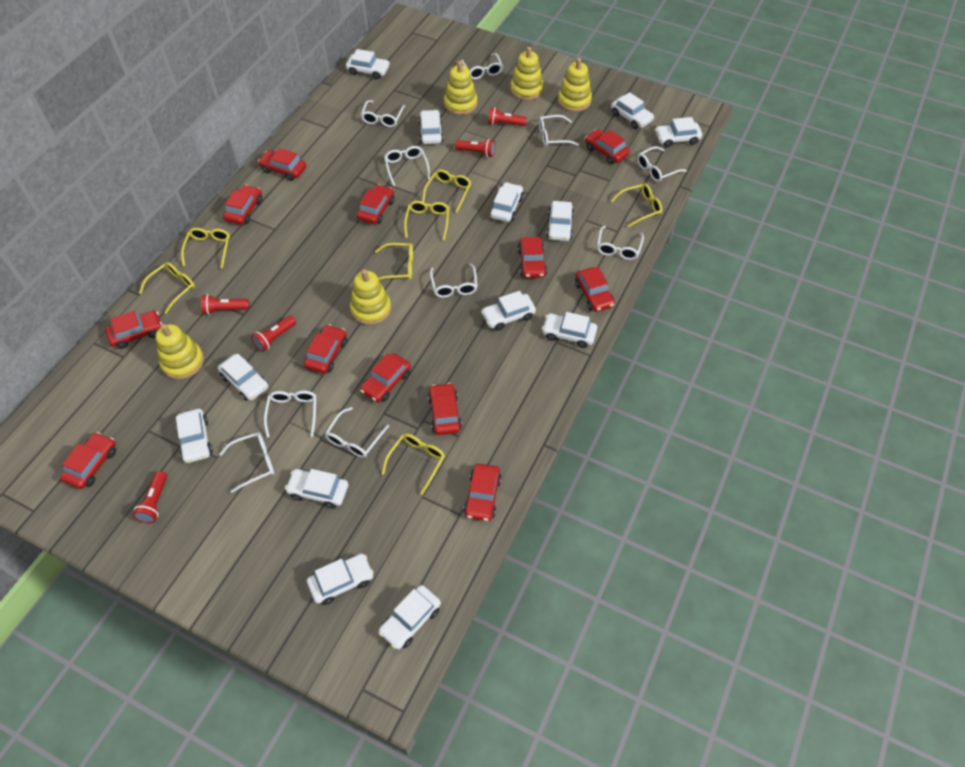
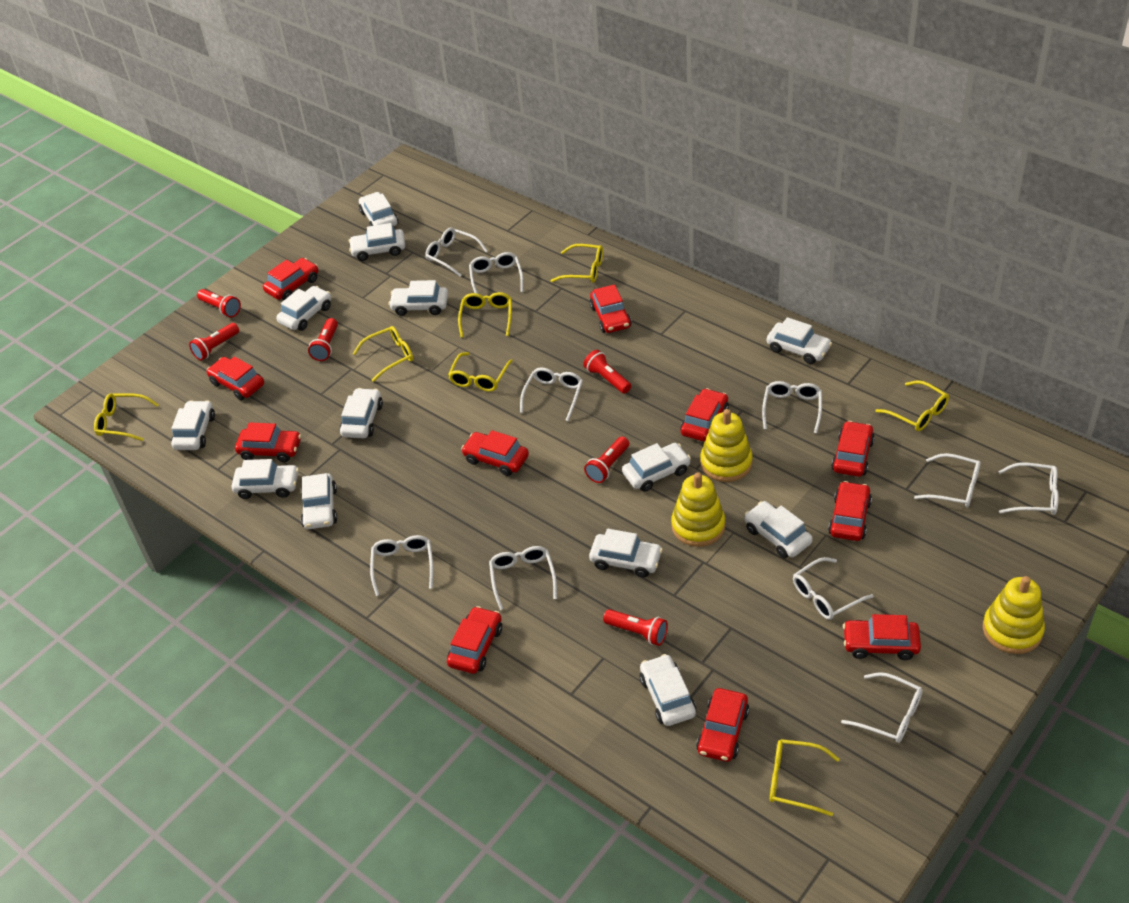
red car: [60,432,116,489] [105,310,162,349] [223,185,262,225] [258,148,306,181] [304,324,347,374] [357,184,394,224] [360,353,411,402] [428,383,462,435] [463,464,502,521] [518,237,547,278] [575,267,615,312] [585,129,630,164] = 12 -> [207,356,264,400] [235,422,301,462] [263,258,319,300] [447,606,502,674] [461,430,529,476] [590,284,632,333] [680,388,729,442] [696,688,749,762] [828,481,872,541] [831,421,875,477] [843,614,921,660] = 11
red flashlight: [133,471,167,523] [201,294,249,315] [251,315,296,352] [455,139,495,157] [488,107,527,126] = 5 -> [189,323,239,360] [197,289,241,318] [308,318,338,361] [583,350,631,394] [584,437,629,483] [603,609,668,646] = 6
yellow stacking toy: [155,324,204,379] [350,269,391,325] [444,61,477,115] [510,47,544,100] [558,58,592,112] = 5 -> [671,472,725,547] [700,409,753,482] [983,576,1045,654] = 3

